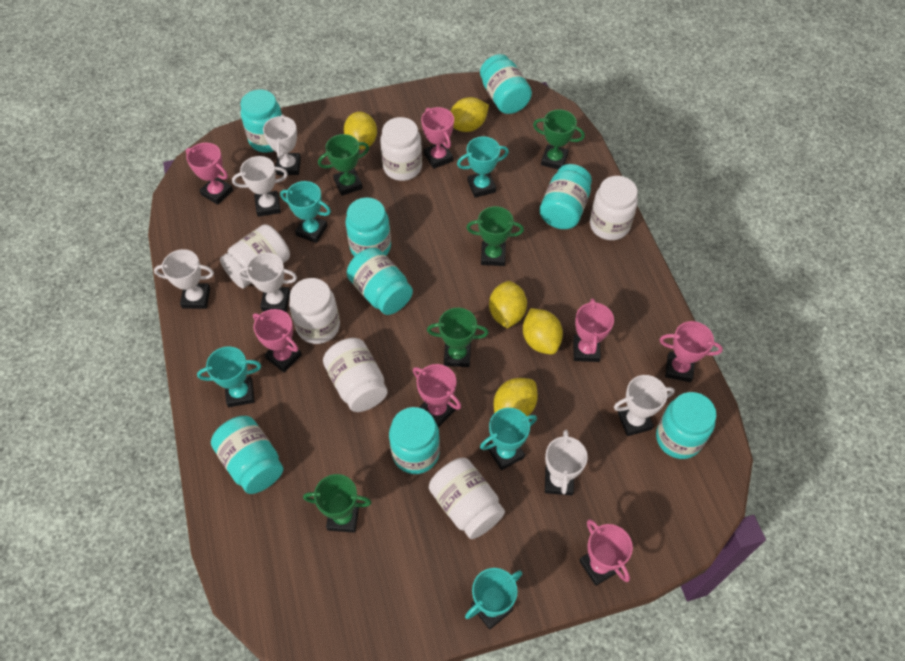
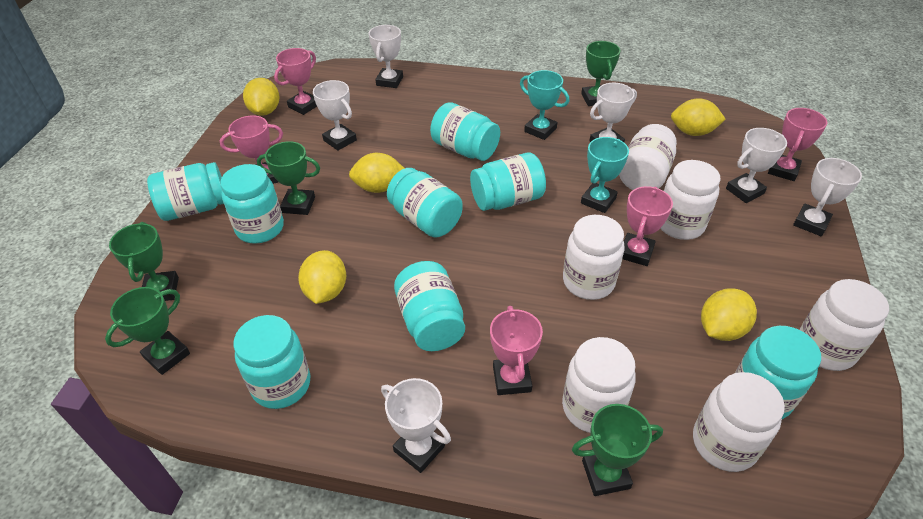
pink trophy: [186,143,233,205] [253,309,302,372] [413,364,461,428] [421,107,454,169] [573,298,614,362] [579,519,633,586] [659,321,723,382] = 7 -> [220,116,283,184] [274,48,317,115] [490,306,543,395] [622,186,673,266] [768,108,827,181] = 5
turquoise trophy: [197,347,261,407] [280,181,331,243] [457,137,509,198] [465,568,522,630] [480,408,537,470] = 5 -> [520,70,569,140] [581,137,629,213] = 2

